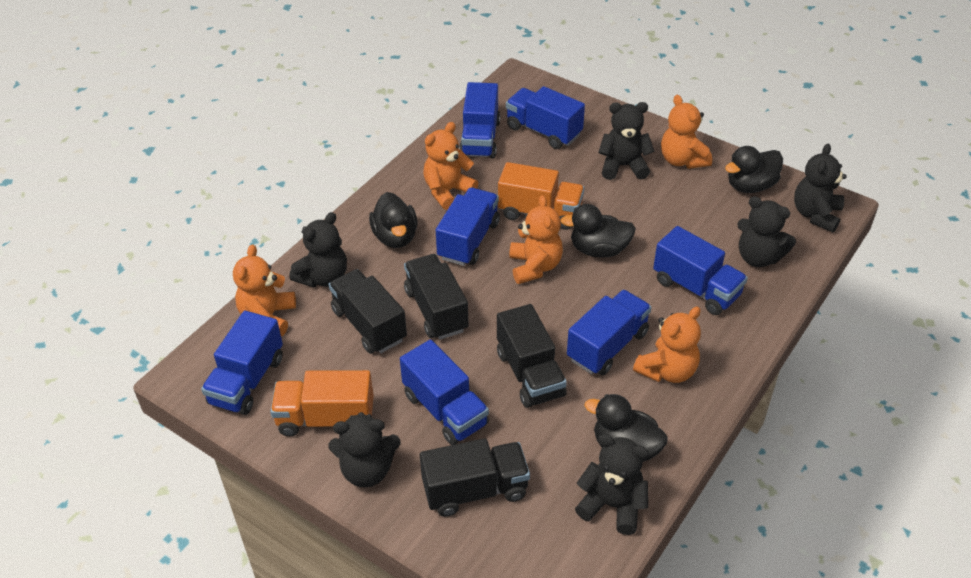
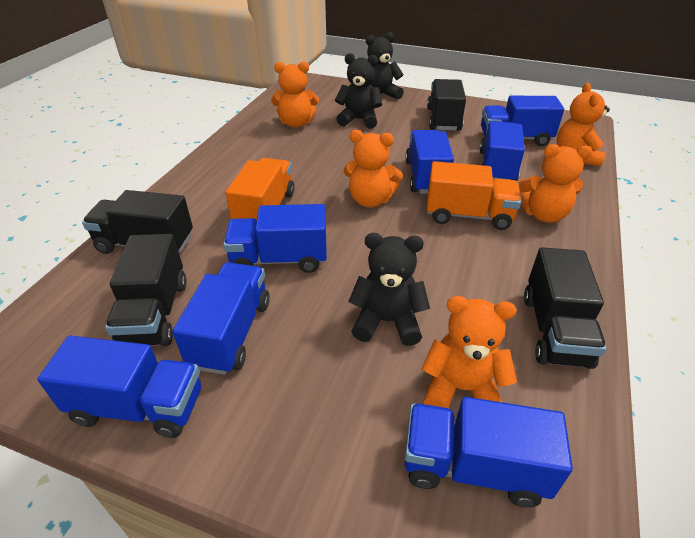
black duck: [369,192,418,248] [560,204,636,258] [585,394,668,462] [725,146,783,193] = 4 -> none = 0
black teddy bear: [289,212,347,288] [328,412,401,487] [575,434,649,535] [598,102,654,180] [737,196,796,267] [794,144,847,232] = 6 -> [335,53,382,129] [348,233,430,346] [366,32,404,100] = 3

